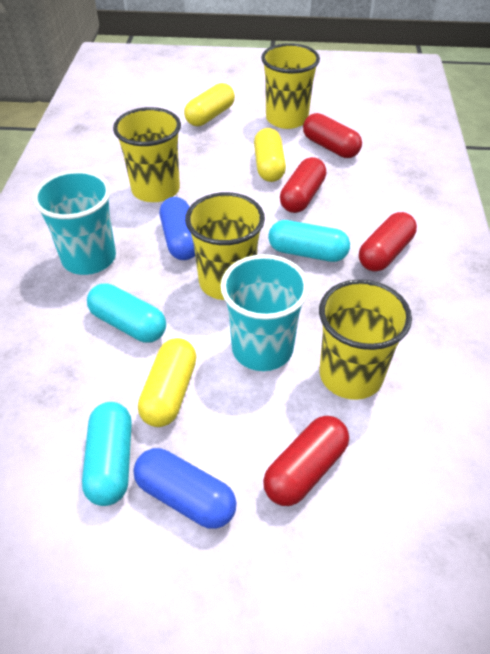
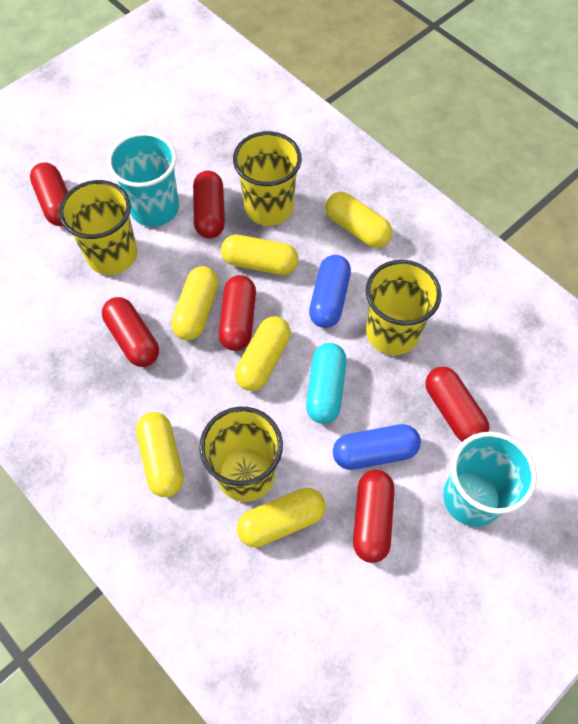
red capsule: [263,416,349,506] [280,157,326,213] [303,113,362,158] [359,212,417,271] = 4 -> [30,163,68,226] [102,297,159,367] [193,170,225,239] [219,275,256,351] [353,470,395,563] [425,367,489,442] = 6
turquoise capsule: [82,402,132,506] [87,283,166,343] [268,220,350,262] = 3 -> [306,343,347,424] = 1
yellow capsule: [138,338,197,427] [184,83,235,126] [254,128,286,182] = 3 -> [136,412,184,497] [171,266,219,340] [221,235,299,275] [235,316,291,391] [237,488,326,547] [325,192,392,248] = 6

